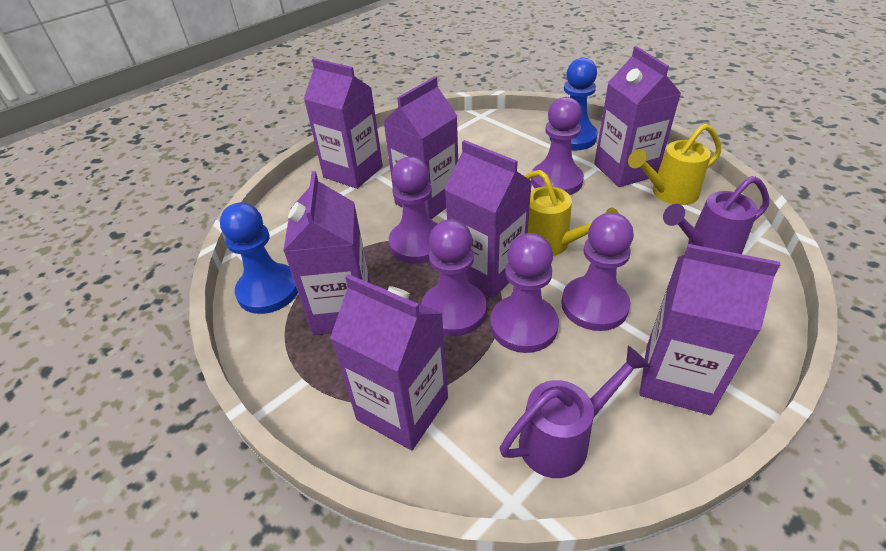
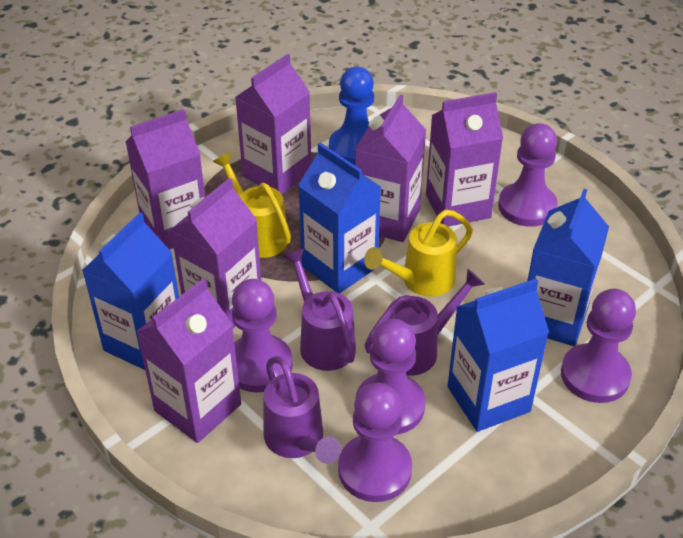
blue carton: none = 0 -> [82,212,179,370] [298,142,381,293] [448,279,549,432] [527,189,609,346] = 4
blue pawn: [220,202,298,314] [549,58,598,150] = 2 -> [329,67,374,165] = 1
purple carton: [283,171,371,335] [304,58,383,189] [330,274,448,450] [384,77,458,219] [444,140,532,298] [594,46,681,187] [639,244,780,415] = 7 -> [125,109,205,250] [136,278,241,443] [170,178,261,328] [235,54,311,194] [355,95,426,242] [426,92,503,226] = 6
purple watering can: [500,346,651,478] [663,176,769,254] = 2 -> [263,356,341,464] [283,249,356,371] [364,269,485,376] = 3

